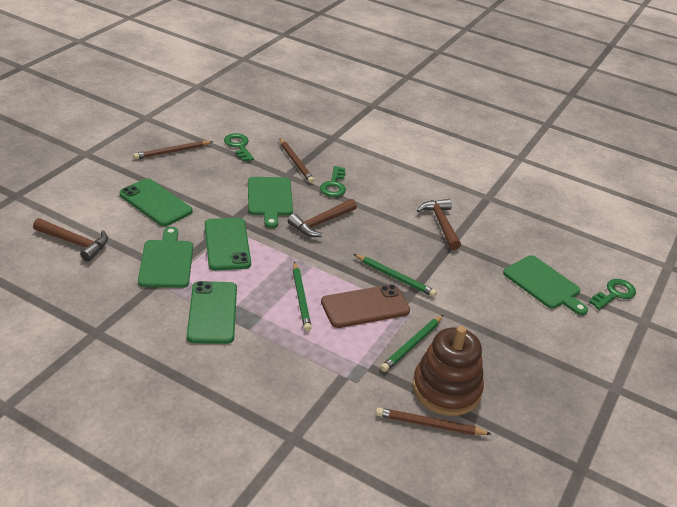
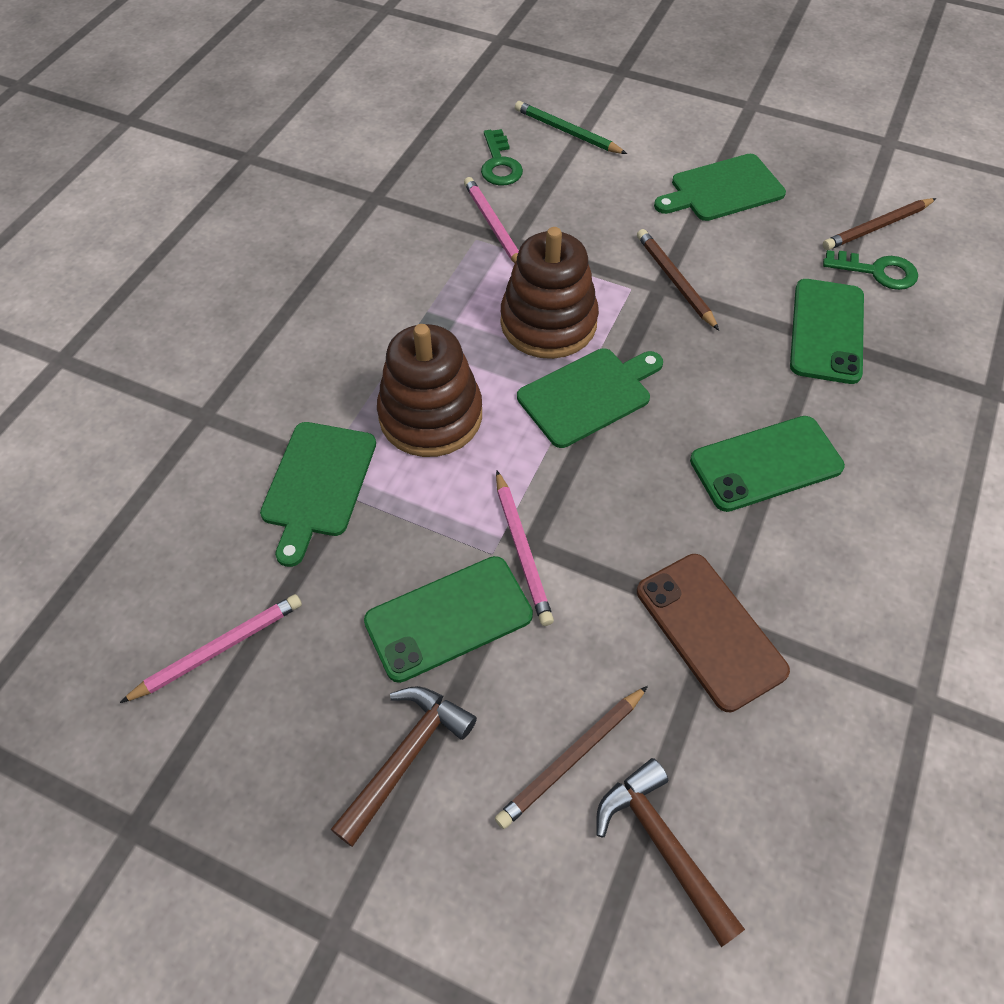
brown hammer: [33,218,108,262] [288,199,357,237] [417,199,461,250] = 3 -> [331,686,477,847] [596,758,745,947] = 2
brown stacking toy: [412,326,484,416] = 1 -> [377,324,482,457] [500,227,599,359] = 2
green key: [224,133,254,161] [320,166,346,197] [589,279,636,310] = 3 -> [481,129,523,186] [823,250,918,290] = 2
green pencil: [293,261,312,331] [353,254,437,297] [380,315,443,372] = 3 -> [515,101,627,154] = 1
pink pencil: none = 0 -> [120,594,302,703] [464,177,519,263] [496,470,554,626] = 3

